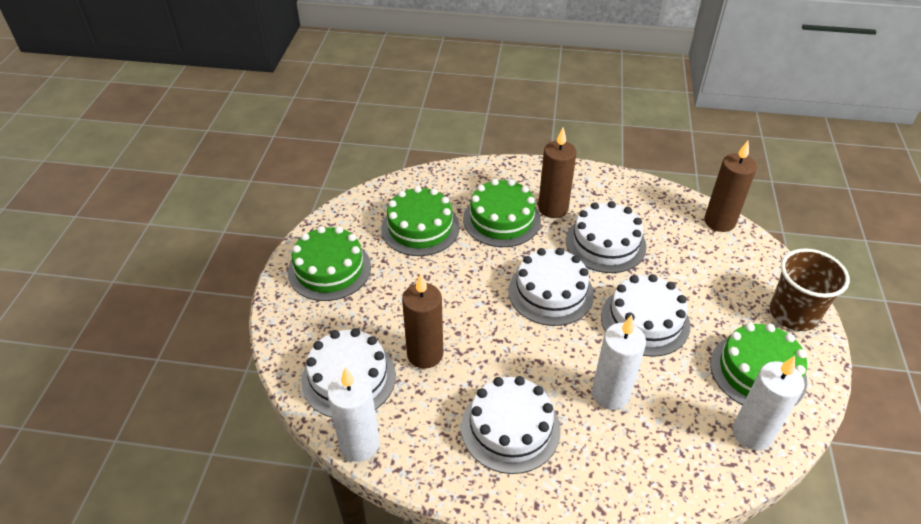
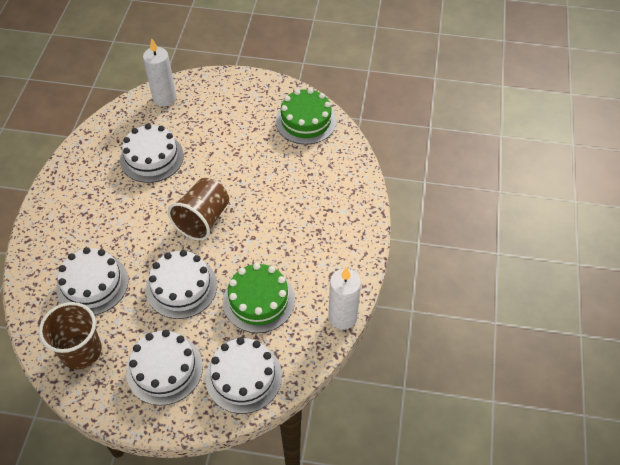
brown candle: [402,274,443,369] [538,128,577,218] [704,141,757,232] = 3 -> none = 0
brown cup: [770,248,850,331] = 1 -> [39,302,102,370] [168,178,229,241] = 2
green cake: [288,226,371,301] [381,186,460,256] [463,179,541,247] [710,323,807,406] = 4 -> [223,263,295,333] [276,88,337,145] = 2
white candle: [327,368,380,462] [592,315,646,410] [732,356,804,450] = 3 -> [143,38,177,107] [328,267,361,330] = 2

